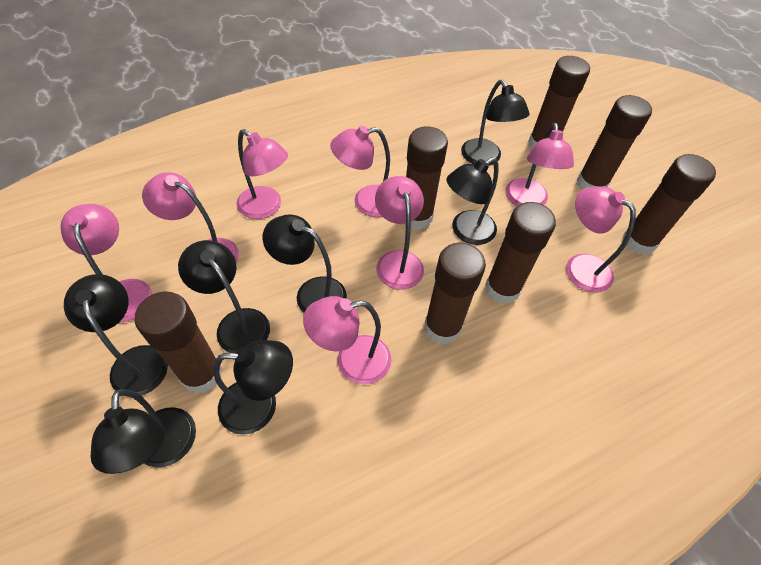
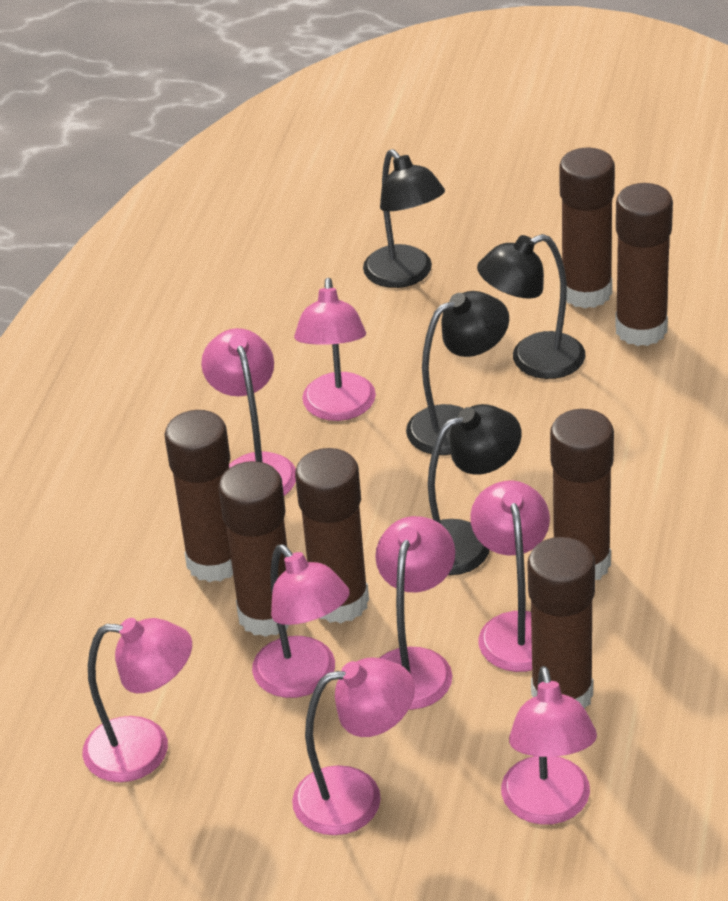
black lamp: [64,274,168,397] [91,389,196,474] [178,240,270,353] [213,340,293,435] [263,214,347,313] [447,157,499,245] [461,80,530,166] = 7 -> [363,149,445,288] [406,291,509,455] [428,404,521,575] [477,234,585,379] = 4

